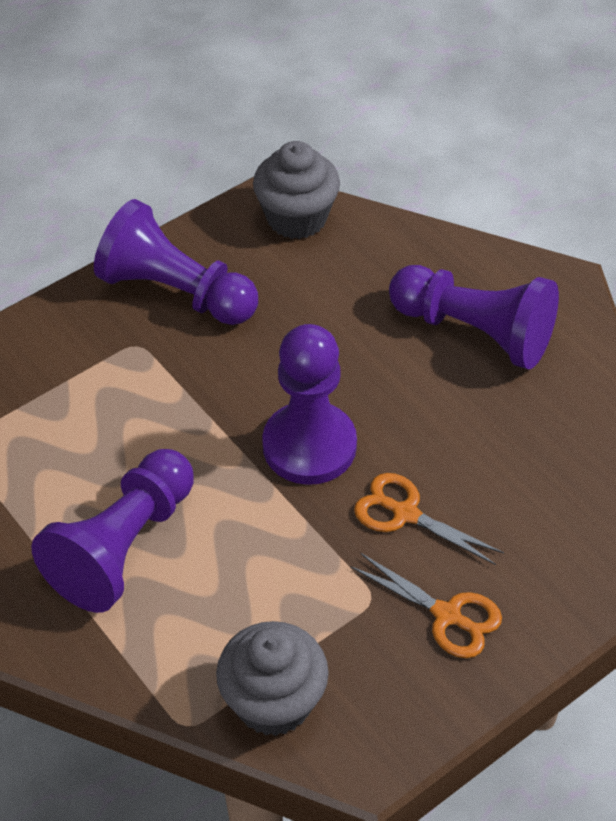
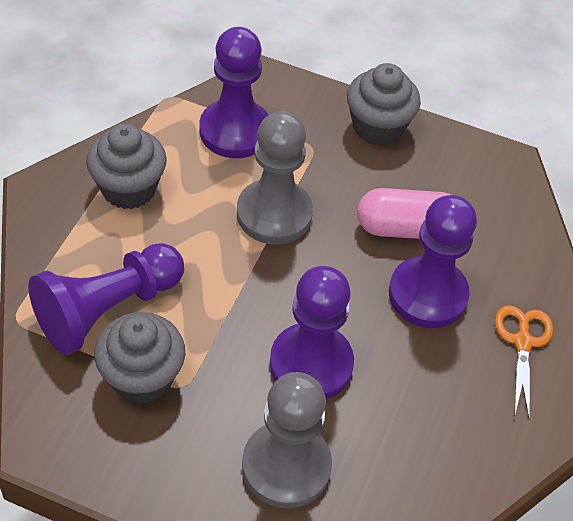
grey cupcake: [216,621,329,736] [253,141,340,239] = 2 -> [86,123,167,209] [94,312,185,404] [347,63,421,146] = 3
grey pawn: none = 0 -> [237,111,313,245] [242,372,332,509] = 2
orange scissors: [350,553,502,658] [354,473,504,565] = 2 -> [495,305,553,420] = 1
pink capsule: none = 0 -> [357,188,451,239] = 1

